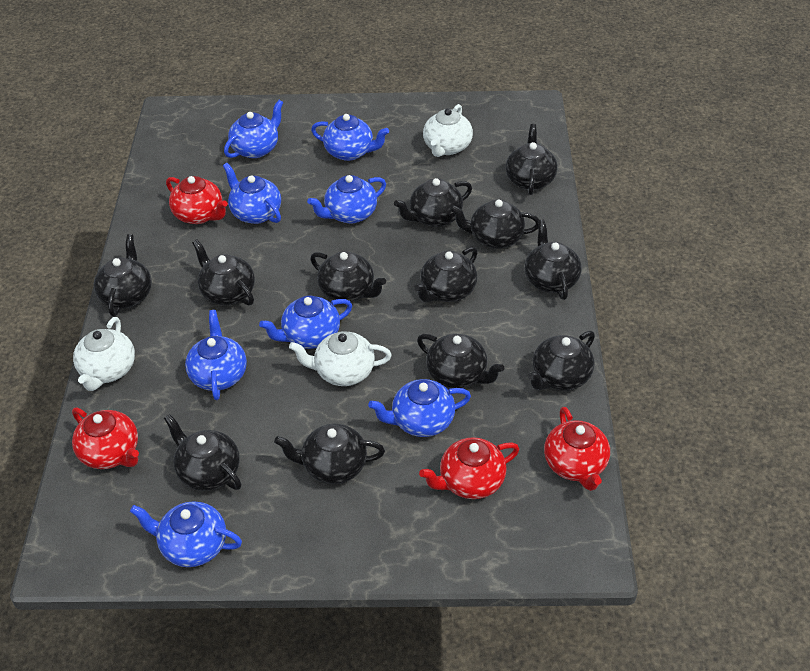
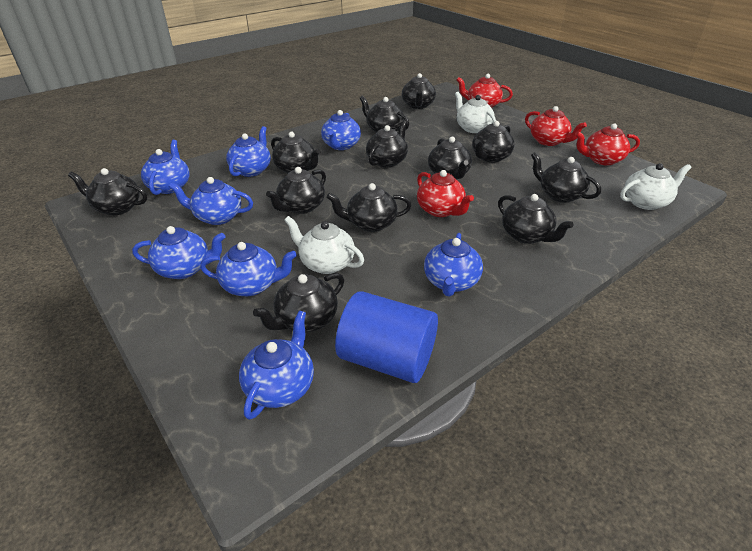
blue cylinder: none = 0 -> [335,291,438,383] = 1

